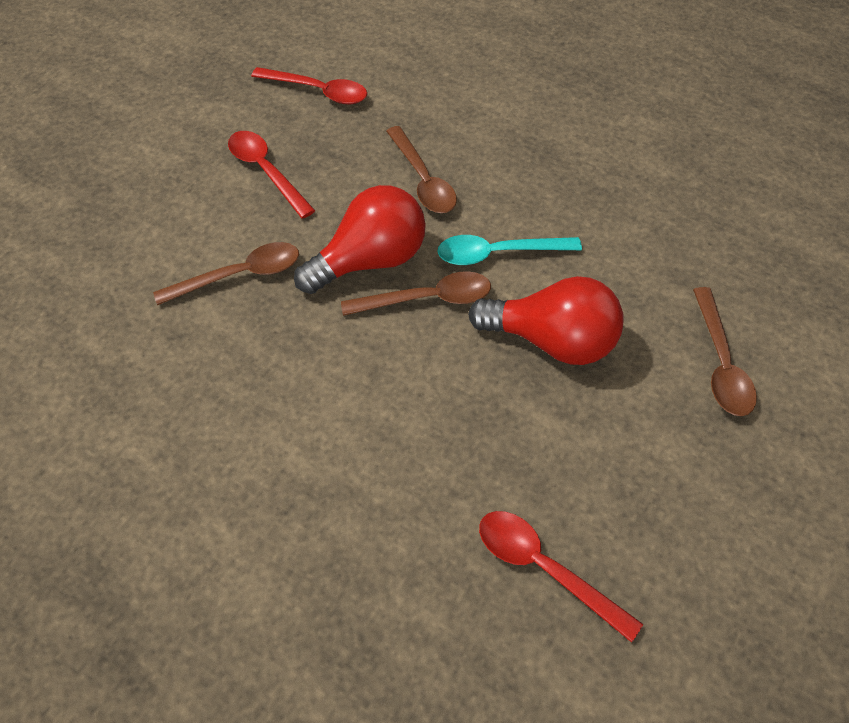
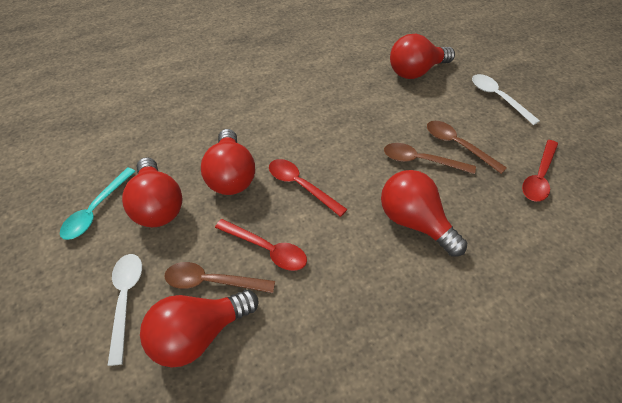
brown spoon: [153,242,299,305] [341,271,491,316] [386,126,457,213] [693,287,757,416] = 4 -> [164,262,275,293] [384,143,476,174] [427,121,507,174] = 3
red light bulb: [294,185,426,294] [468,276,624,365] = 2 -> [122,157,182,227] [140,290,258,368] [201,129,255,195] [381,170,467,257] [390,34,455,79] = 5
white spoon: none = 0 -> [108,254,142,366] [472,74,540,125] = 2

